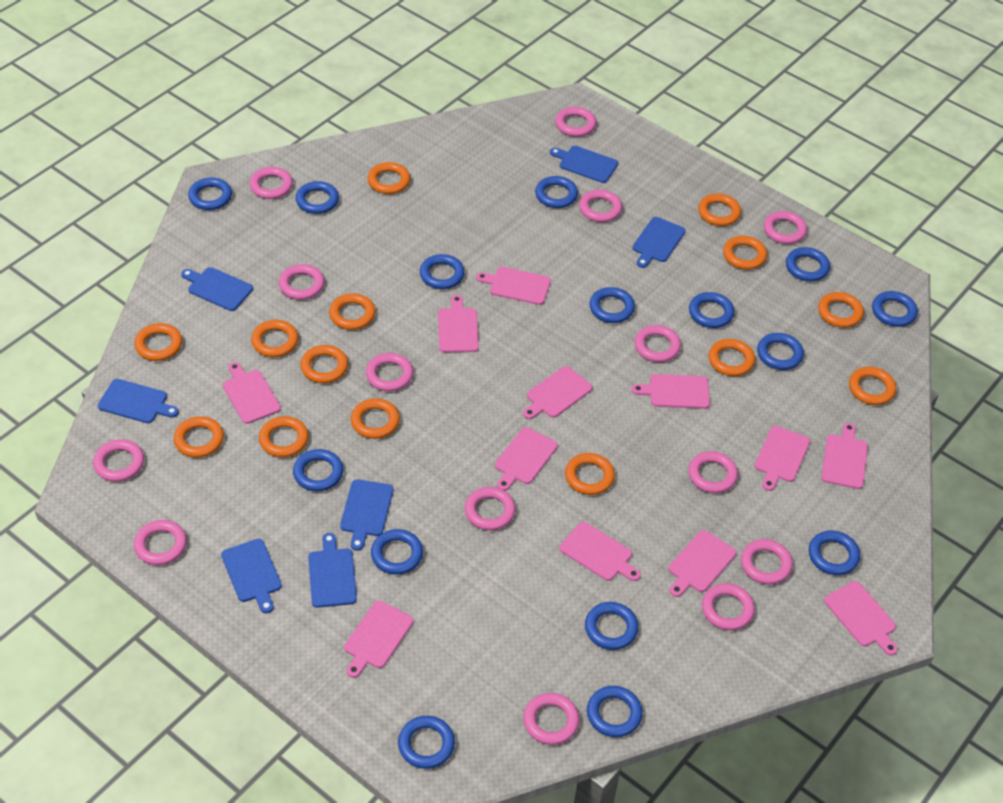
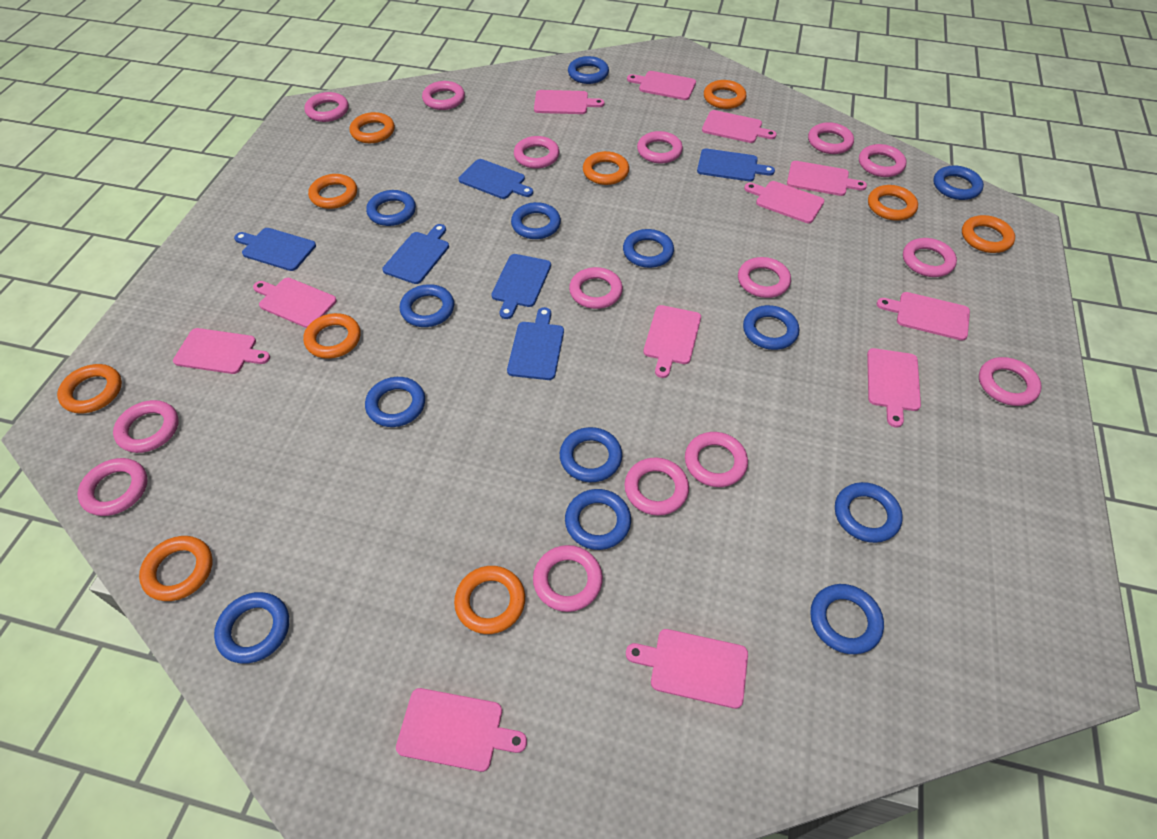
blue cutting board: [98,379,179,423] [181,267,253,311] [221,539,282,613] [308,533,357,608] [340,479,393,551] [550,146,618,183] [632,217,686,268] = 7 -> [234,228,316,271] [382,224,449,284] [459,159,533,199] [491,254,551,319] [507,307,564,380] [697,149,775,181] = 6
blue ring: [188,177,232,210] [293,449,343,491] [296,181,339,214] [371,529,423,575] [398,716,455,769] [420,254,465,289] [535,176,578,208] [585,602,638,650] [587,686,643,737] [589,287,635,323] [689,292,734,328] [757,333,804,370] [786,247,830,281] [809,531,860,575] [872,291,918,327] = 15 -> [214,592,289,664] [365,377,425,427] [366,190,416,226] [400,284,454,327] [511,202,561,239] [560,427,622,482] [565,489,631,550] [568,56,609,84] [623,229,674,268] [743,305,799,350] [810,584,884,654] [835,482,903,543] [933,165,984,200] = 13
orange ring: [134,323,182,361] [174,416,224,458] [251,320,298,357] [259,416,309,457] [300,345,348,383] [329,293,375,330] [351,398,400,439] [368,162,410,194] [565,453,615,495] [698,193,741,226] [708,339,755,376] [723,236,767,270] [818,292,864,328] [849,367,896,405] = 14 -> [57,364,122,414] [139,536,213,601] [303,313,361,359] [308,174,357,209] [350,112,395,143] [454,566,525,634] [583,151,629,185] [704,80,746,109] [868,185,918,221] [962,215,1015,253] = 10
pink ring: [93,439,144,482] [134,520,187,565] [249,167,293,199] [279,264,324,300] [366,353,413,391] [465,487,515,530] [523,693,579,745] [555,107,596,137] [579,190,622,222] [634,325,681,362] [688,451,738,493] [702,583,755,630] [741,539,793,585] [764,211,807,244] = 14 -> [77,458,148,516] [113,400,179,453] [304,92,349,122] [422,81,465,110] [514,136,559,169] [533,545,603,612] [569,267,623,309] [624,457,689,516] [637,131,683,163] [685,432,748,487] [738,257,791,298] [808,122,854,154] [859,144,906,177] [903,238,957,277] [979,357,1042,406] = 15

